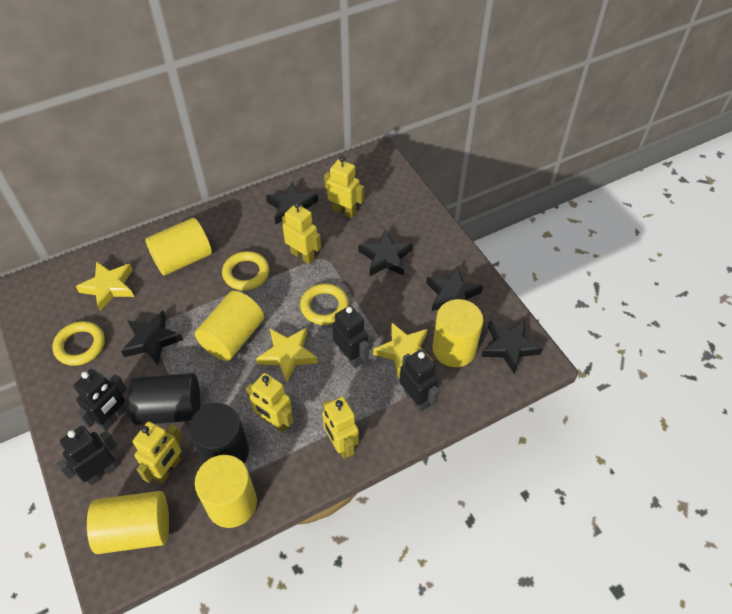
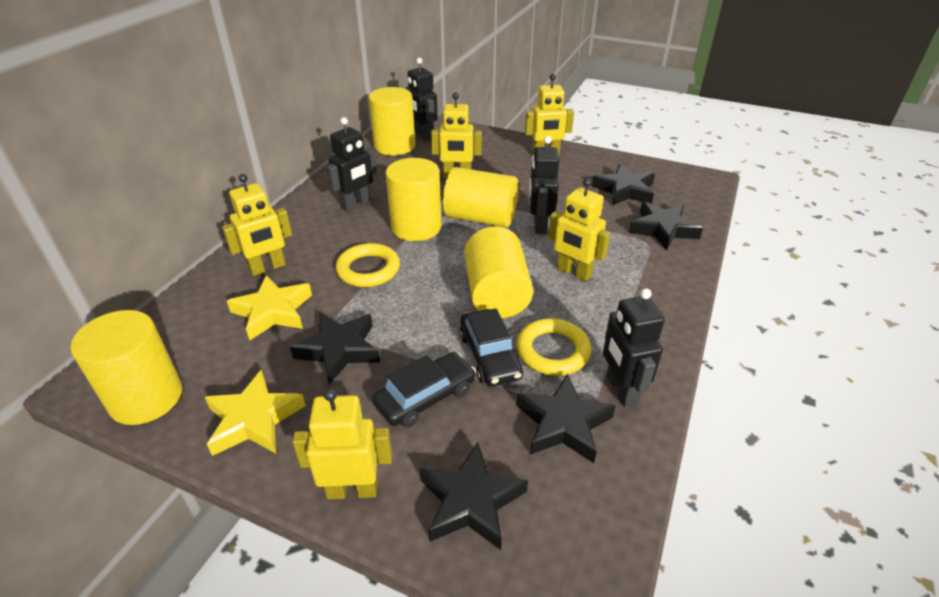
black car: none = 0 -> [372,352,476,428] [460,308,523,387] = 2
black cylinder: [128,373,200,425] [189,403,249,464] = 2 -> none = 0
yellow ring: [53,321,105,366] [222,251,269,290] [300,284,349,325] = 3 -> [336,243,400,287] [517,318,591,376] = 2
yellow star: [76,261,134,312] [256,328,318,382] [373,323,433,379] = 3 -> [205,370,306,456] [227,275,312,340] = 2

